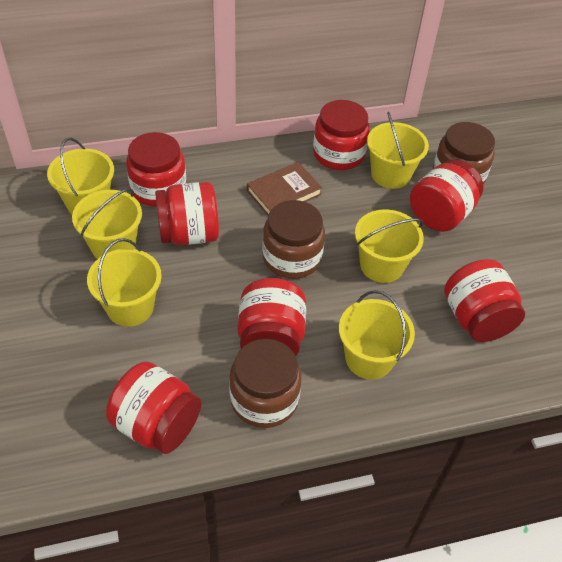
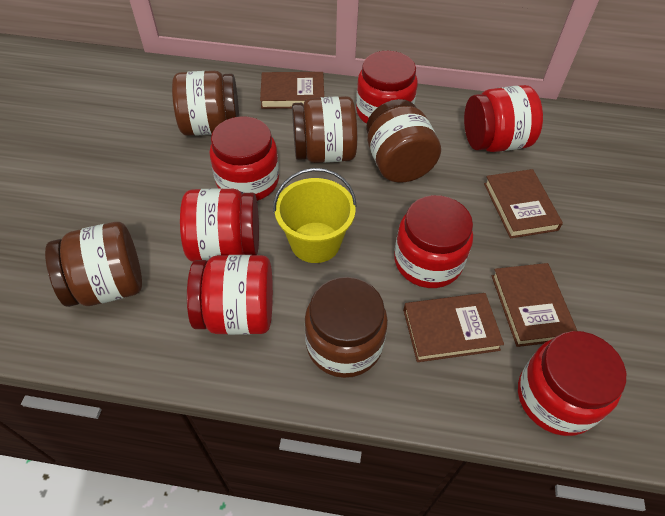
brown book: [247,162,322,215] = 1 -> [260,72,324,109] [403,293,504,362] [484,169,563,238] [492,263,577,347] = 4
brown jar: [229,339,301,428] [262,200,325,279] [433,122,495,185] = 3 -> [45,222,142,307] [172,71,239,136] [292,96,357,163] [305,277,388,378] [366,99,441,183] = 5
yellow bucket: [47,138,114,214] [72,188,142,259] [87,238,162,327] [339,290,415,380] [355,209,424,283] [367,112,429,189] = 6 -> [273,168,357,263] = 1

